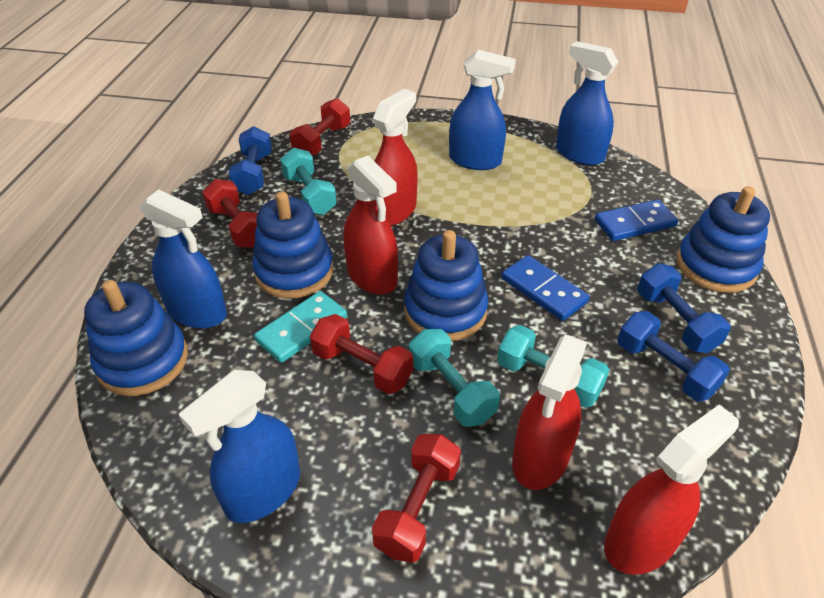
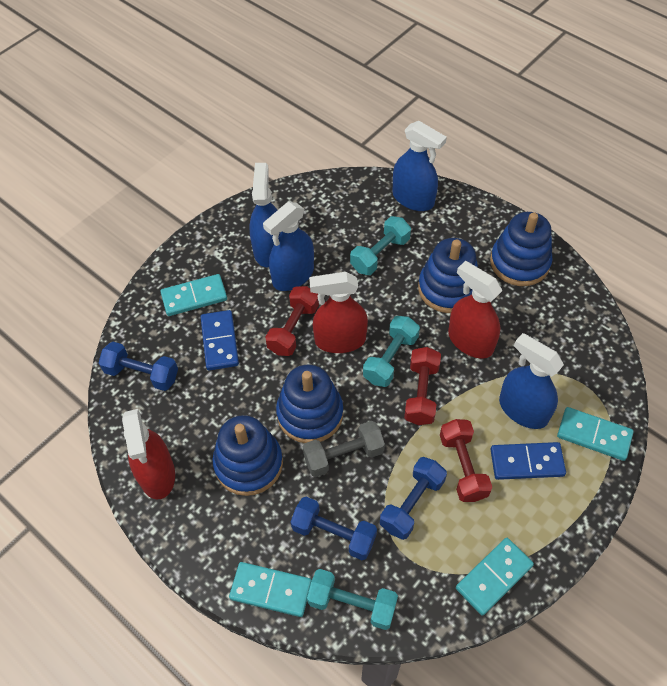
grey dumbbell: none = 0 -> [303,421,385,477] = 1
red dumbbell: [202,179,258,248] [290,98,350,156] [310,314,413,394] [372,434,461,563] = 4 -> [265,286,319,356] [404,347,441,425] [440,419,492,502] = 3
red spray bottle: [344,156,398,295] [373,89,418,226] [512,335,587,490] [604,404,739,575] = 4 -> [122,409,175,499] [309,272,368,353] [448,261,502,359] = 3
turquoise domino: [254,291,347,363] = 1 -> [160,274,227,316] [229,562,311,617] [456,538,534,616] [557,407,634,461] = 4

